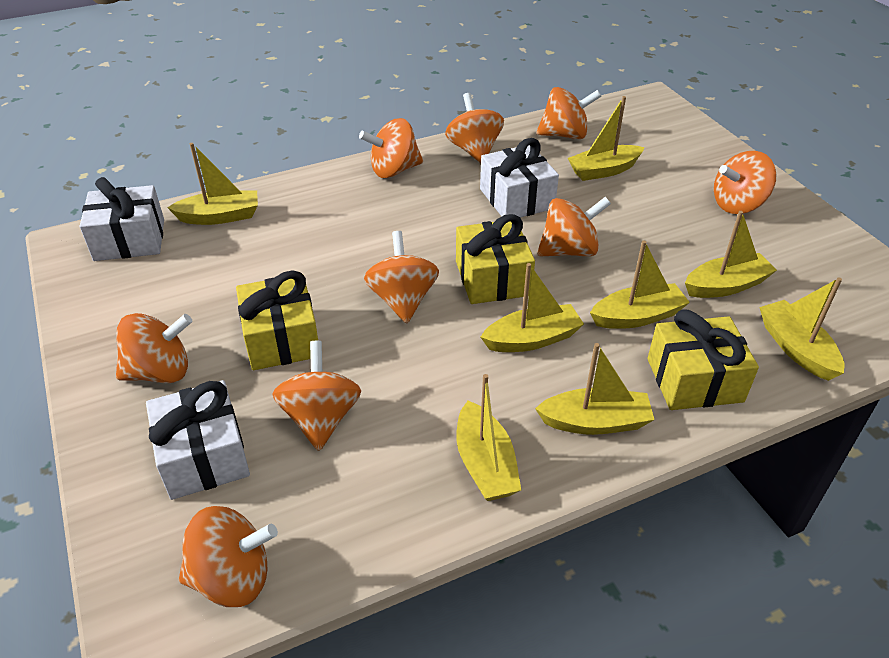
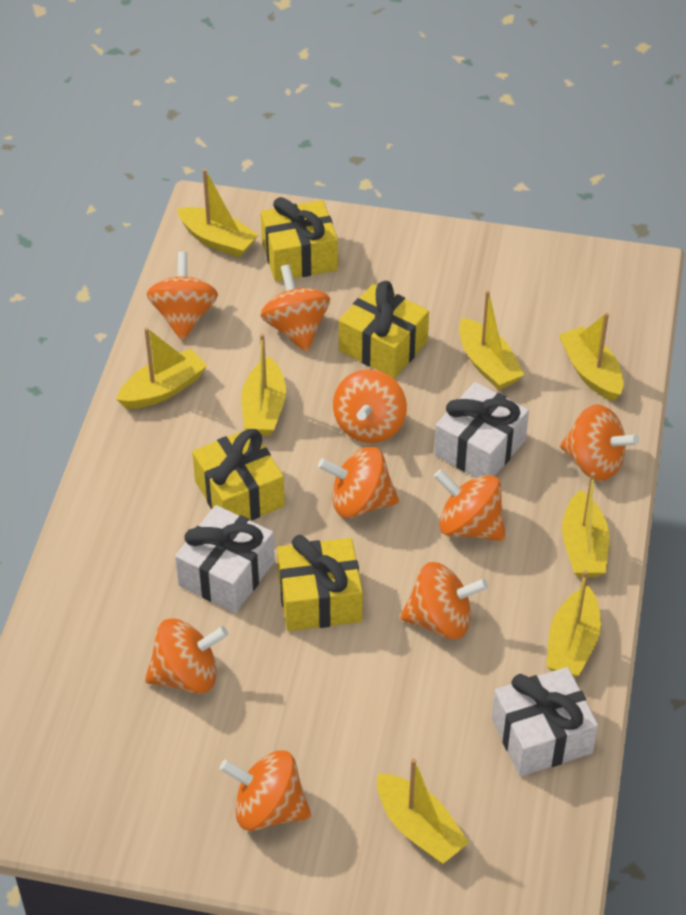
yellow gift: [236,271,318,370] [456,214,535,304] [648,309,759,410] = 3 -> [192,428,285,521] [261,197,338,281] [277,535,363,631] [339,281,429,378] = 4

